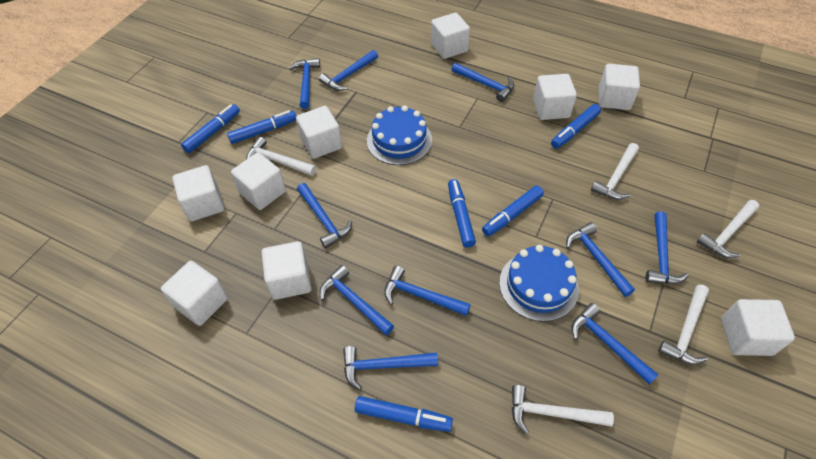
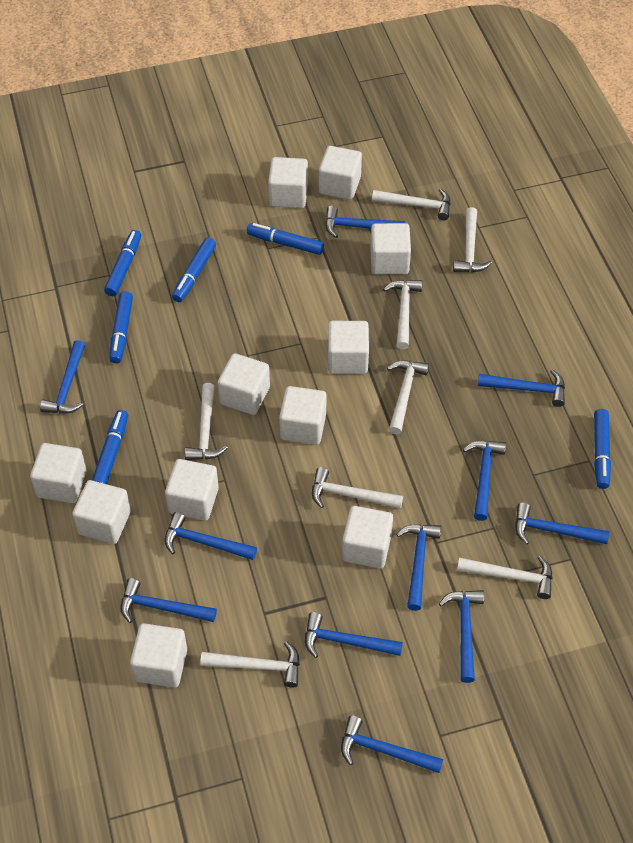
blue cake: [367,106,432,165] [499,245,579,322] = 2 -> none = 0
blue hammer: [289,58,320,109] [297,183,352,248] [319,50,378,91] [320,265,394,335] [343,346,438,390] [384,265,471,316] [451,63,514,102] [566,222,635,297] [572,303,659,384] [645,211,689,284] = 10 -> [40,340,85,414] [121,578,217,623] [165,512,257,560] [305,612,403,658] [325,205,405,238] [341,715,443,773] [396,524,441,611] [439,590,484,683] [463,441,506,521] [478,369,565,407] [515,502,609,544] = 11
white cube: [161,261,228,326] [172,165,224,221] [231,152,286,210] [261,241,312,300] [296,106,342,159] [431,13,470,59] [533,74,577,120] [598,64,640,110] [721,299,795,356] = 9 -> [30,443,87,503] [72,480,131,544] [130,623,187,688] [165,459,219,521] [218,353,270,415] [268,157,308,208] [279,386,326,445] [319,146,362,200] [328,321,369,374] [342,506,393,568] [370,223,411,274] = 11
white hammer: [246,137,316,176] [512,385,614,434] [591,143,639,200] [658,285,709,365] [697,200,759,258] = 5 -> [185,383,228,460] [200,641,300,688] [312,467,403,509] [372,188,451,220] [383,280,422,349] [387,360,429,434] [453,207,492,272] [457,556,553,599] = 8

